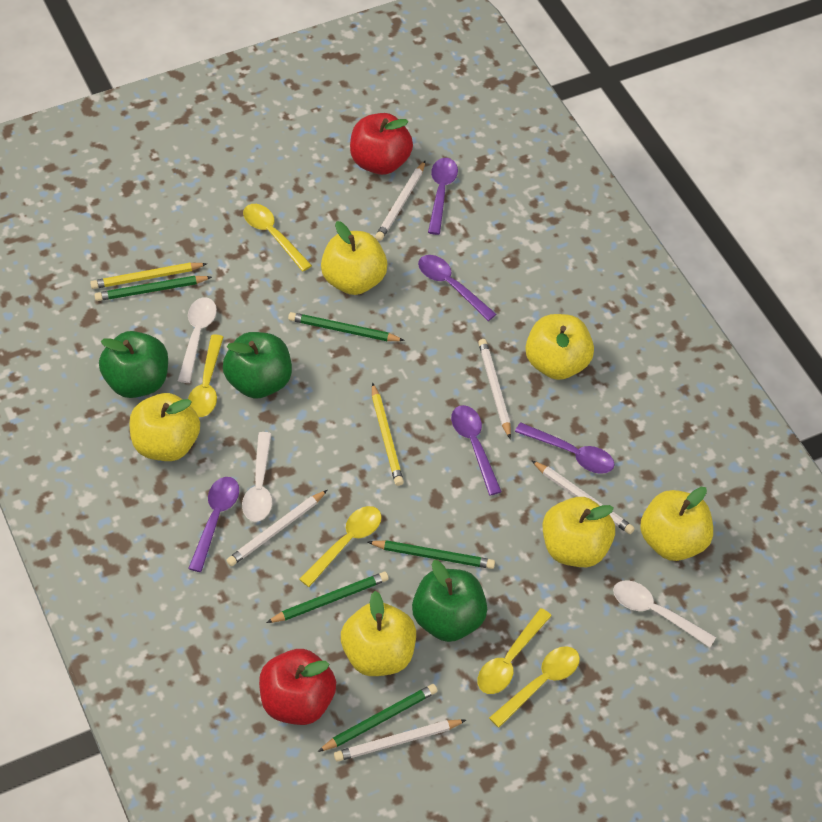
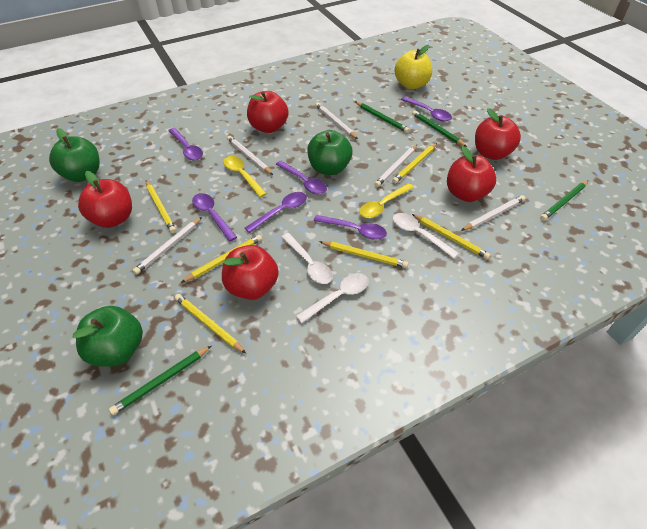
green pencil: [95,276,212,301] [266,572,389,623] [288,312,405,341] [318,684,437,752] [368,540,495,569] = 5 -> [109,346,211,415] [355,102,410,133] [412,110,467,147] [540,180,589,221] = 4
purple spoon: [188,477,239,572] [418,255,496,321] [428,158,458,235] [451,405,502,496] [515,422,615,474] = 5 -> [168,128,203,160] [192,193,237,241] [245,192,307,233] [275,161,327,194] [314,215,387,240] [400,96,452,121] = 6
red apple: [259,649,336,725] [350,113,413,175] = 2 -> [78,171,132,228] [222,245,279,300] [247,91,289,133] [447,146,496,202] [475,108,521,160] = 5
yellow apple: [129,393,200,461] [321,221,387,295] [341,591,416,676] [526,314,594,380] [543,497,615,567] [640,487,713,561] = 6 -> [394,45,432,89] = 1
yellow pencil: [90,263,207,289] [372,383,404,486] = 2 -> [146,181,176,233] [175,294,246,353] [181,235,262,283] [319,241,409,268] [392,143,437,184] [412,214,491,259] = 6
yellow spoon: [188,334,223,417] [243,204,312,272] [299,506,382,587] [477,608,552,694] [489,646,580,728] = 5 -> [223,156,267,197] [359,183,414,218] = 2

